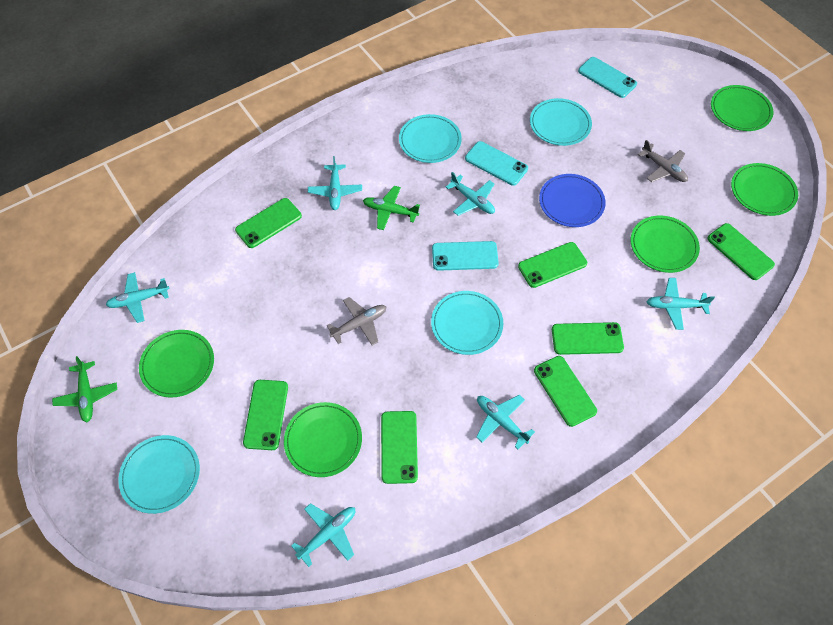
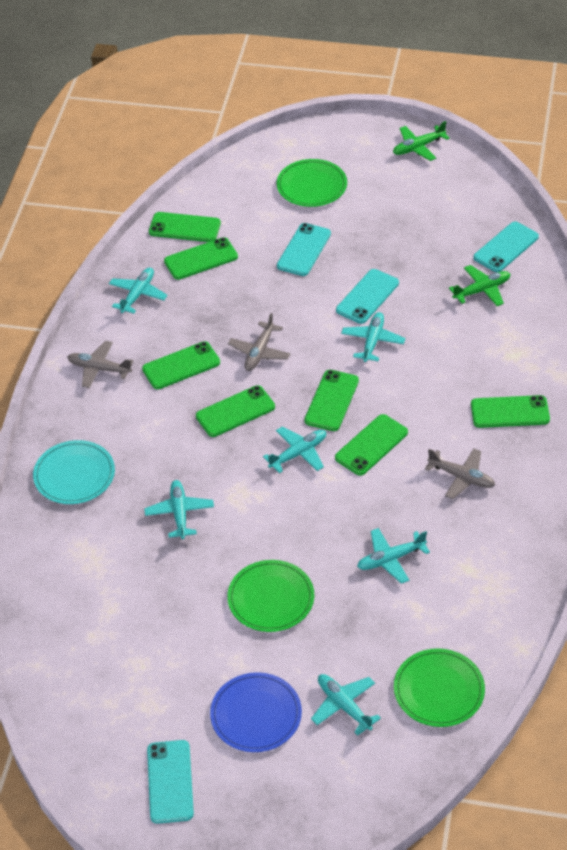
green plate: [139,330,214,398] [284,402,362,477] [631,216,700,273] [711,85,773,131] [731,163,798,216] = 5 -> [227,560,314,632] [276,159,347,207] [394,648,485,727] = 3
grey plane: [327,297,386,345] [638,140,688,182] = 2 -> [67,341,134,388] [228,313,290,371] [425,448,495,499] = 3
turquoise phone: [432,241,499,271] [465,141,528,186] [578,57,637,98] = 3 -> [147,740,194,824] [277,223,331,276] [336,269,399,324] [473,222,539,272] = 4
turquoise plate: [118,435,200,514] [399,114,462,163] [431,291,503,355] [530,98,592,146] = 4 -> [33,440,115,504] = 1

